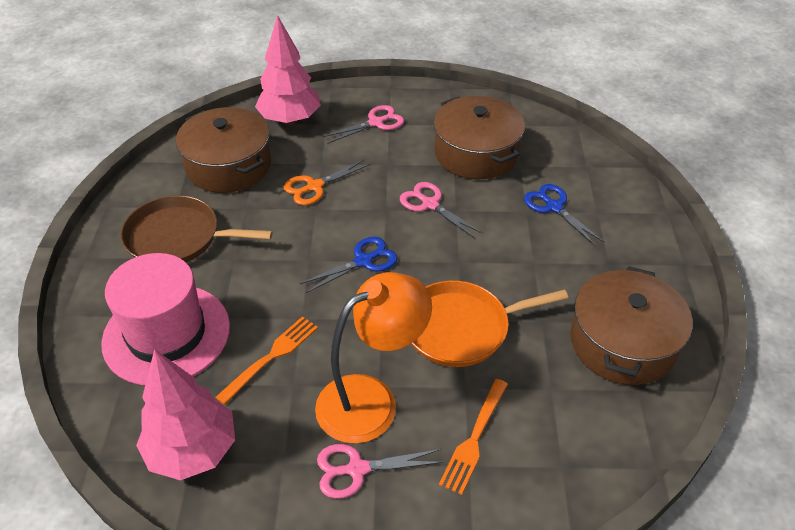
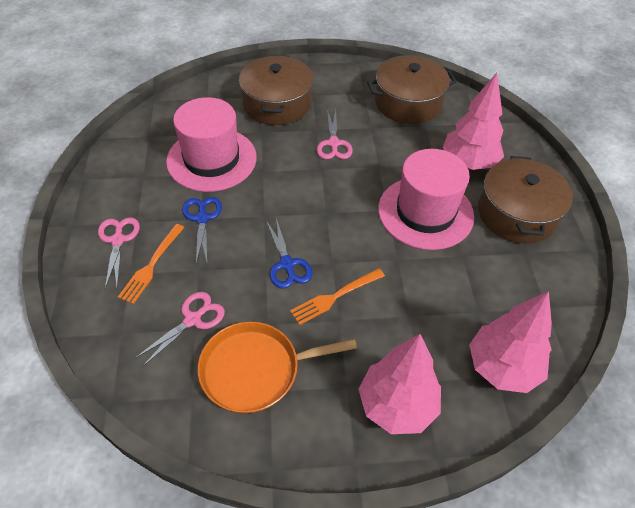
brown pan: [120,195,273,262] = 1 -> none = 0
orange lamp: [315,272,432,444] = 1 -> none = 0
orange scissors: [284,159,371,205] = 1 -> none = 0
pink hat: [101,253,230,386] = 1 -> [166,97,257,192] [378,149,474,250] = 2
pink tree: [136,349,235,480] [255,15,321,125] = 2 -> [359,334,441,434] [443,73,504,170] [469,291,552,393] = 3

